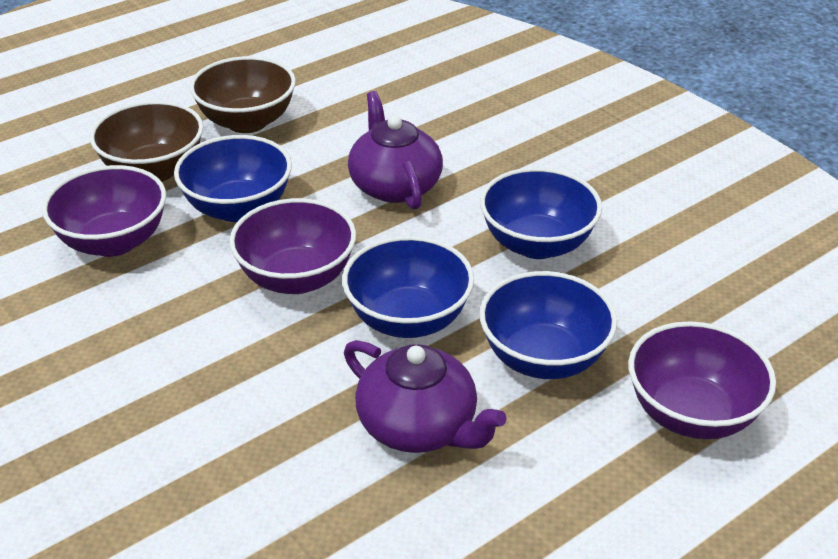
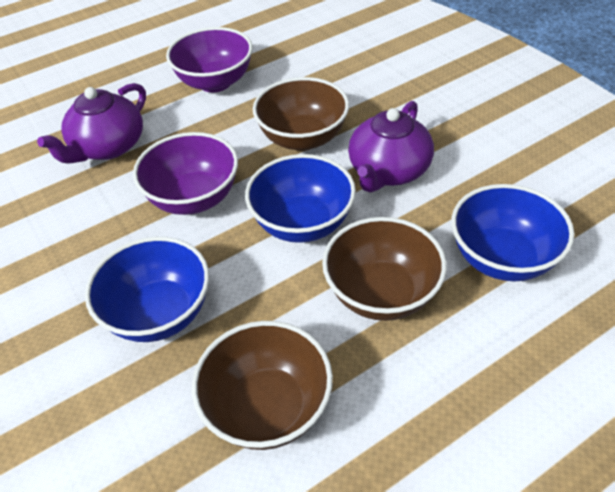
blue bowl: [174,135,292,222] [342,236,474,338] [479,271,617,379] [480,167,602,259] = 4 -> [85,237,209,342] [245,154,356,243] [451,184,575,281] = 3
brown bowl: [90,101,203,182] [190,56,296,133] = 2 -> [192,321,333,450] [253,77,349,151] [322,217,447,321] = 3
purple bowl: [42,165,166,257] [229,198,356,294] [628,321,776,439] = 3 -> [133,132,238,215] [166,27,253,92] = 2

